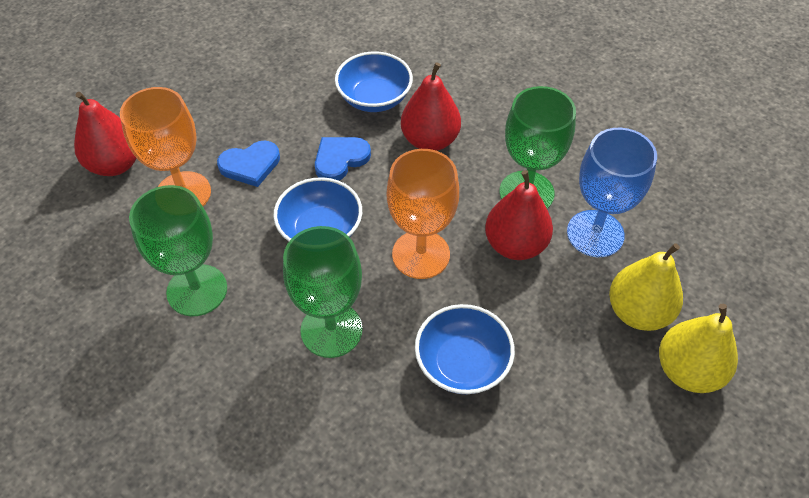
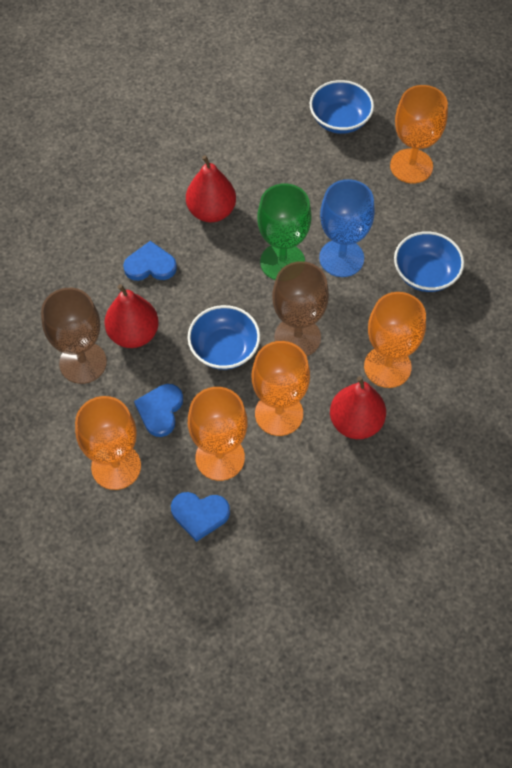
blue heart: [217,141,280,187] [315,137,371,180] = 2 -> [123,241,177,281] [134,384,183,437] [171,492,230,542] = 3
brown goblet: none = 0 -> [41,288,107,384] [272,261,329,356] = 2
green goblet: [129,185,227,316] [283,226,363,358] [499,86,576,209] = 3 -> [257,183,312,280] = 1
orange goblet: [120,87,211,206] [387,149,459,279] = 2 -> [75,396,141,490] [188,387,247,481] [252,341,310,436] [364,292,426,388] [390,85,448,183] = 5
yellow pear: [609,243,683,331] [659,304,738,393] = 2 -> none = 0

